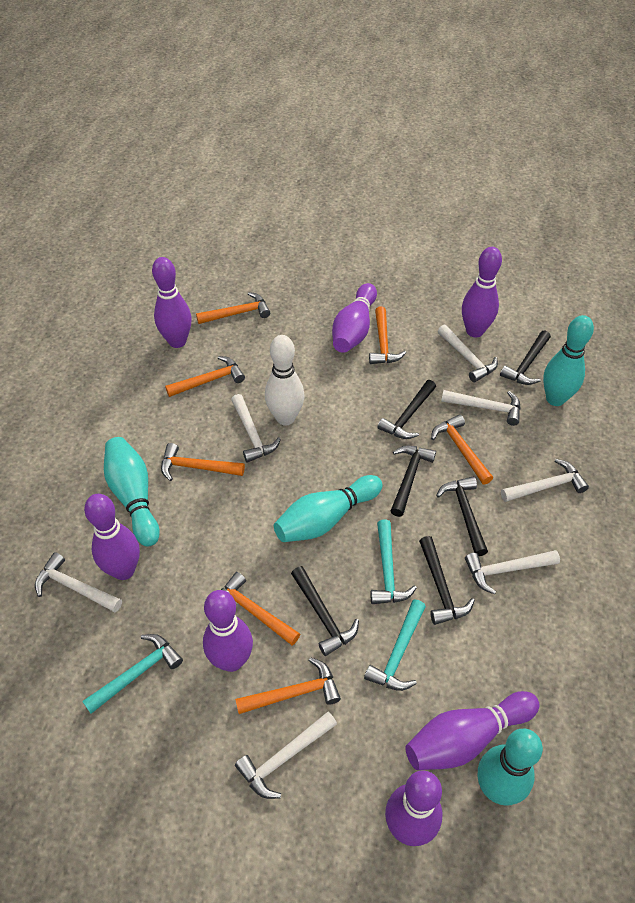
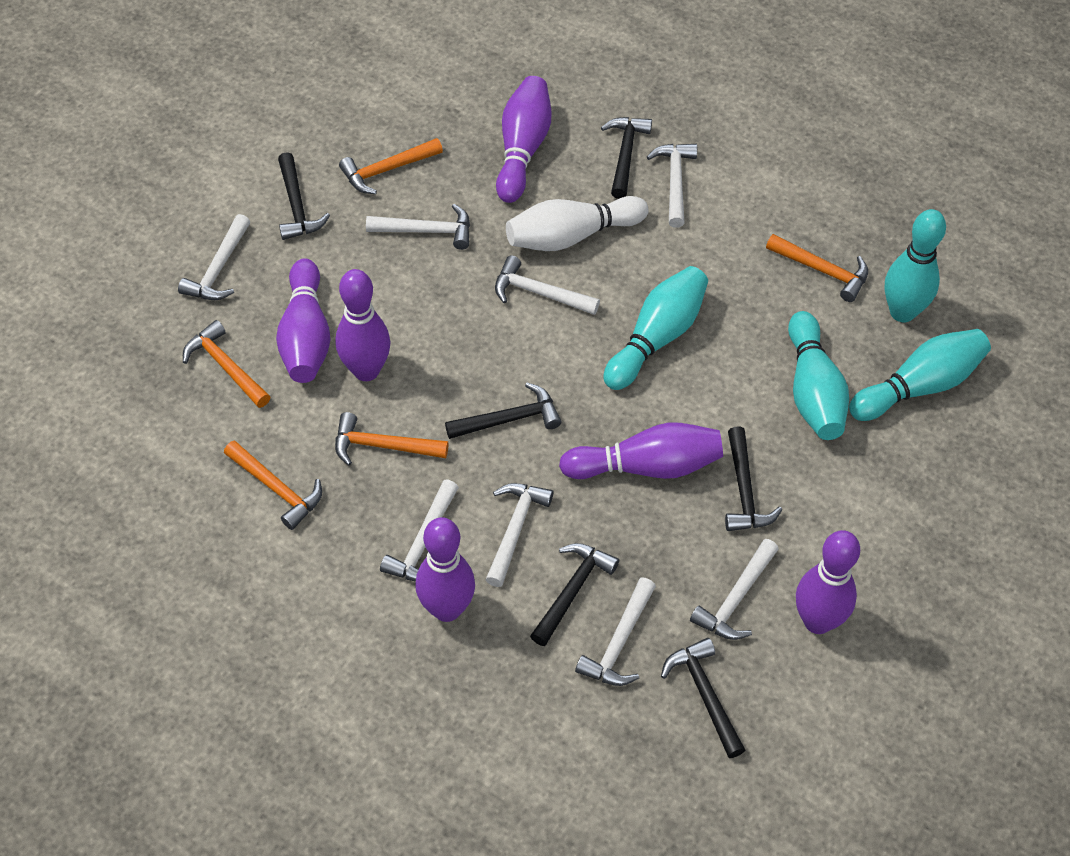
orange hammer: [161,443,245,481] [165,356,245,397] [196,292,270,324] [221,572,300,646] [235,657,341,714] [369,306,406,364] [431,414,493,485] = 7 -> [183,320,271,408] [224,440,322,530] [335,412,448,466] [339,138,443,194] [766,234,868,302] = 5
purple bowling pin: [84,494,140,580] [152,257,192,348] [203,590,253,672] [332,283,377,353] [385,770,443,846] [405,691,539,770] [462,247,502,338] = 7 -> [276,259,331,383] [336,269,390,381] [415,517,475,622] [496,76,551,203] [559,422,723,479] [796,530,860,634] = 6
turquoise hammer: [82,634,183,714] [364,600,426,691] [371,520,417,604] = 3 -> none = 0
white hammer: [35,552,122,613] [231,394,281,463] [235,712,337,799] [438,325,498,382] [441,390,521,426] [465,550,560,594] [501,459,589,502] = 7 -> [178,214,250,300] [366,204,470,250] [380,480,459,581] [485,483,553,587] [495,255,600,315] [575,578,656,686] [647,144,697,228] [690,539,779,640] = 8

